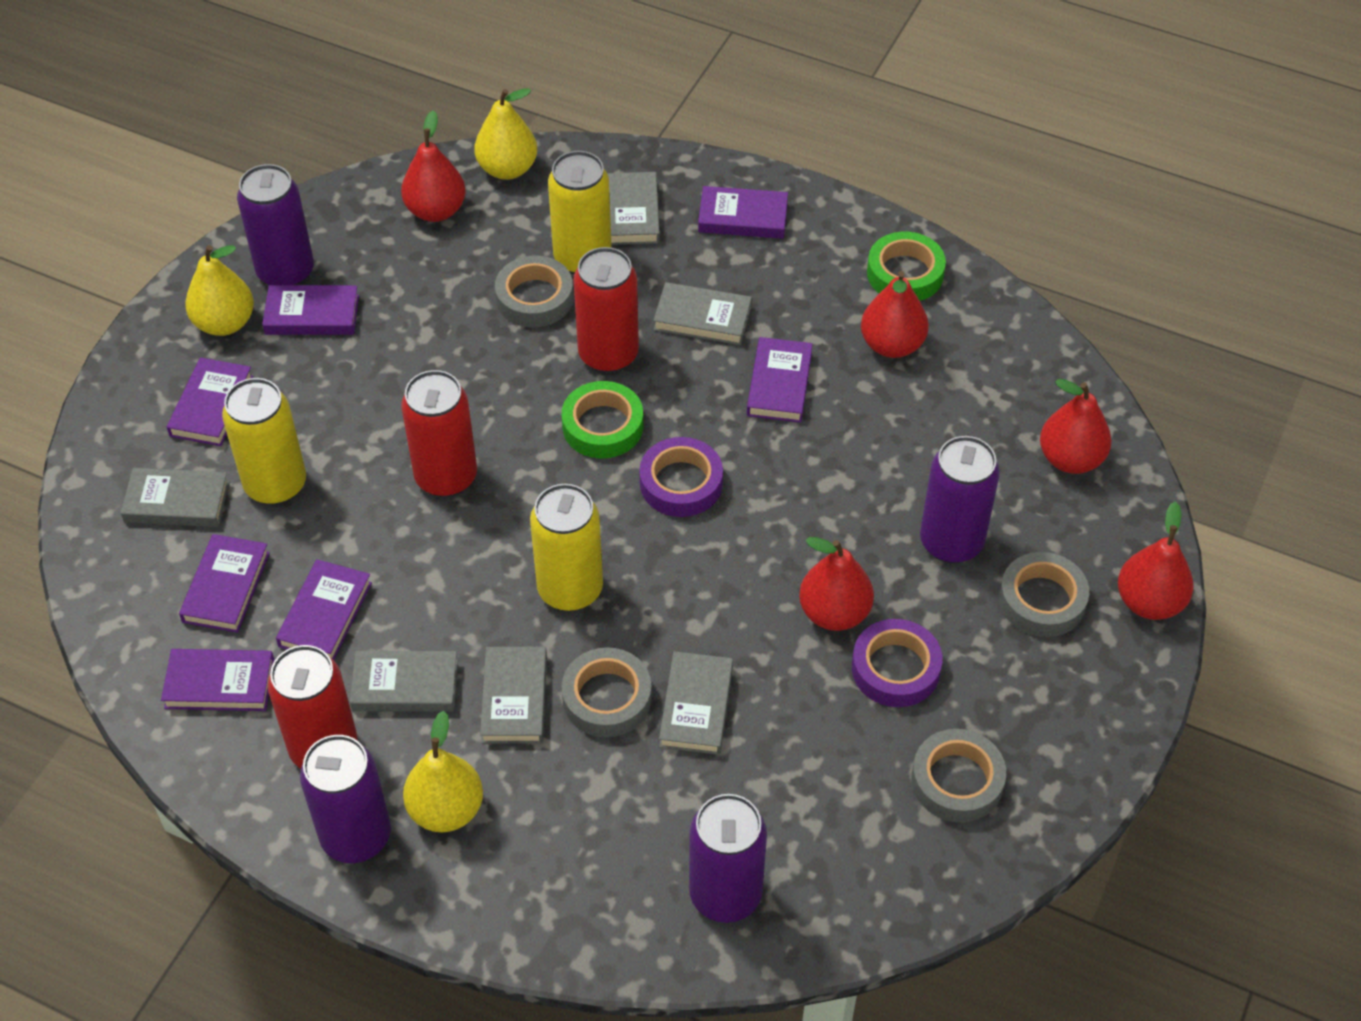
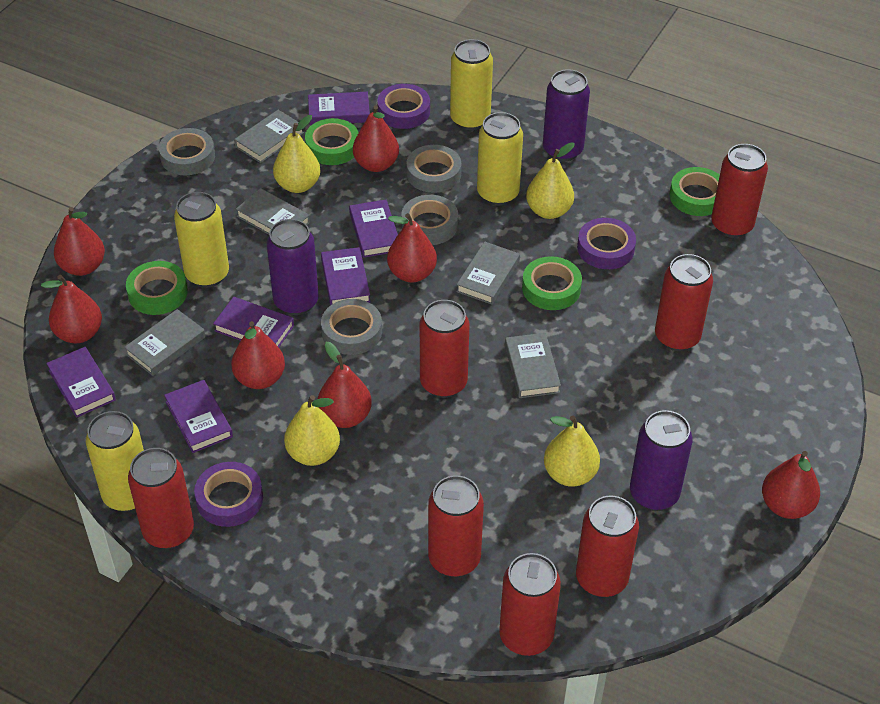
green tape: [562,381,643,458] [867,232,946,301] = 2 -> [126,261,188,315] [305,118,359,165] [522,256,582,310] [670,167,720,216] = 4
grey book: [121,468,229,527] [350,651,458,712] [480,647,547,744] [607,172,660,245] [653,282,752,345] [659,651,733,755] = 6 -> [124,309,206,376] [234,110,304,163] [236,188,310,235] [456,241,520,305] [505,333,561,398] = 5
purple book: [161,649,275,711] [167,357,253,446] [179,534,270,633] [262,285,359,335] [276,559,372,660] [698,186,788,239] [747,337,813,423] = 7 -> [46,347,116,418] [164,380,233,453] [213,297,294,347] [308,92,370,125] [321,247,370,306] [349,200,398,258] = 6
purple can: [237,164,314,285] [300,735,391,863] [689,794,767,923] [920,436,1000,564] = 4 -> [266,219,319,315] [543,69,590,162] [630,410,693,511] = 3
purple tape: [639,437,723,517] [852,619,942,707] = 2 -> [194,462,263,527] [377,84,430,129] [577,218,636,269] = 3
red can: [268,645,358,769] [401,370,477,497] [573,247,639,373] = 3 -> [128,448,194,549] [420,300,469,398] [428,475,484,577] [499,553,561,656] [576,496,639,597] [655,254,713,351] [711,144,768,238] = 7
red pear: [401,110,466,222] [799,537,874,631] [861,271,929,358] [1040,379,1112,474] [1118,502,1194,620] = 5 -> [41,275,102,343] [54,207,105,276] [231,321,285,389] [317,342,372,428] [353,105,399,172] [387,213,437,282] [762,451,820,519] = 7
yellow can: [222,378,306,505] [530,484,603,611] [548,151,612,274] = 3 -> [86,411,144,512] [174,192,229,288] [450,39,493,130] [477,112,523,206] = 4
yellow pear: [185,245,254,336] [403,711,483,832] [474,88,537,180] = 3 -> [273,115,320,193] [284,395,340,466] [526,142,575,219] [544,416,600,487] = 4

